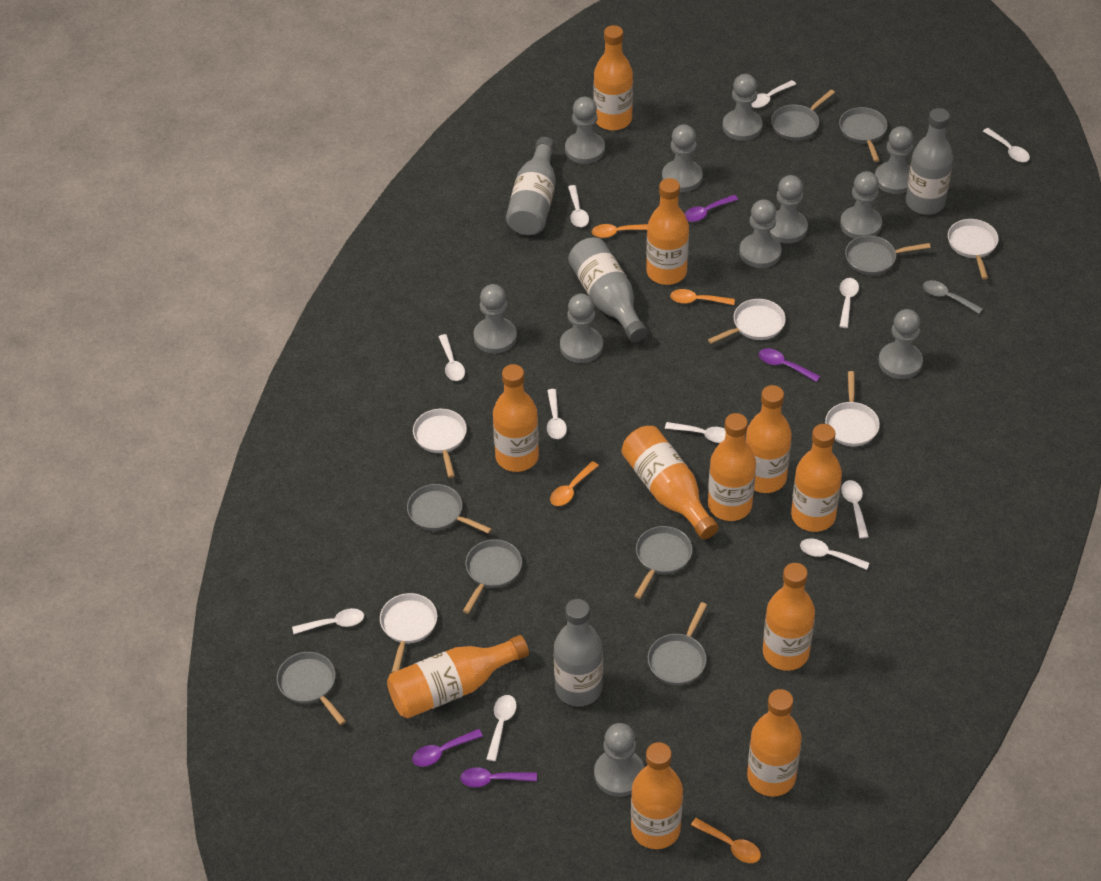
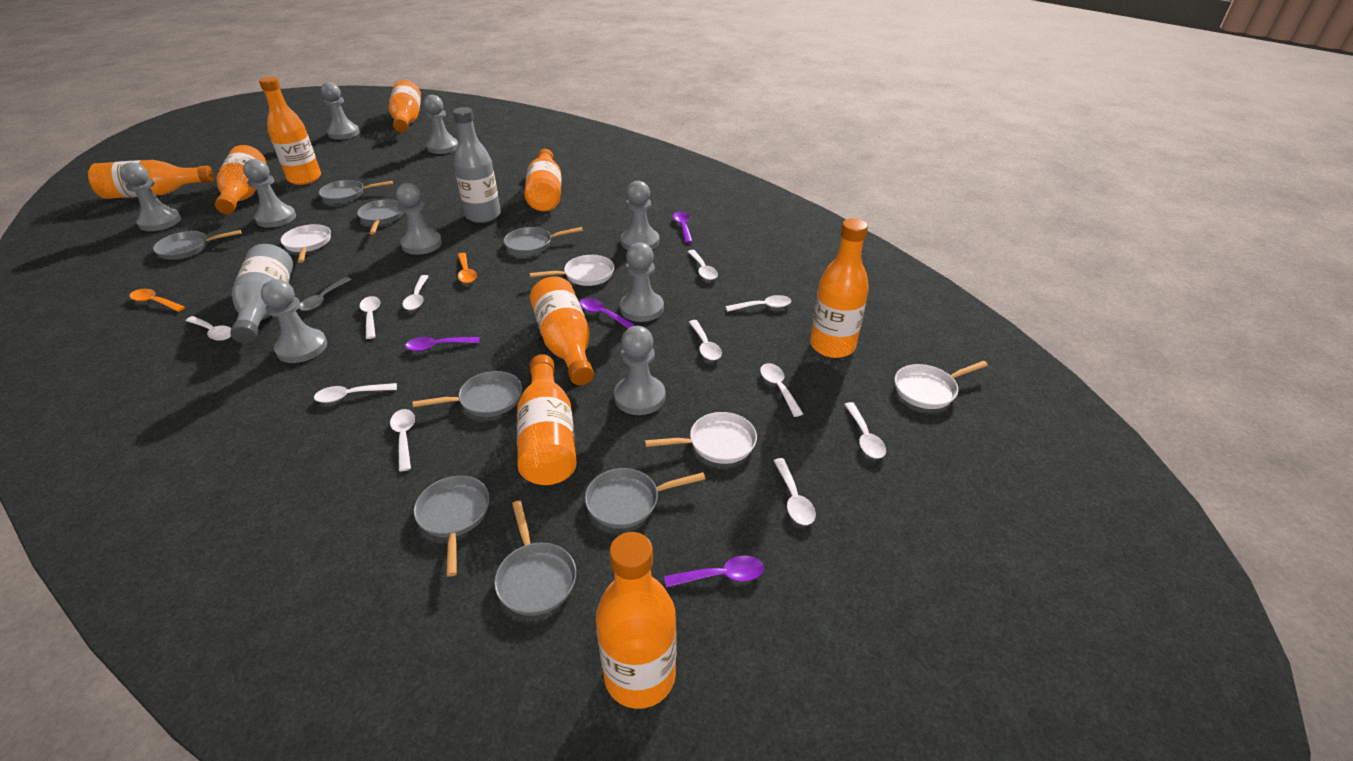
grey bottle: [506,137,556,235] [554,599,603,707] [568,237,648,342] [906,108,953,214] = 4 -> [230,244,293,344] [453,107,501,223] = 2
grey pawn: [474,284,517,354] [560,294,603,363] [565,97,605,164] [594,723,644,797] [662,124,703,192] [723,74,763,141] [739,199,782,268] [770,175,808,243] [840,171,882,239] [875,126,913,194] [878,309,923,379] = 11 -> [120,162,181,231] [243,159,296,228] [261,279,327,363] [321,82,360,140] [396,183,442,255] [423,95,458,154] [614,326,665,415] [620,242,664,322] [621,181,659,250] = 9
orange bottle: [387,635,529,718] [493,364,539,472] [594,25,633,130] [622,426,719,539] [631,742,683,849] [646,178,689,285] [708,413,756,521] [745,385,792,493] [747,689,802,797] [763,563,815,671] [791,424,842,532] = 11 -> [88,160,214,199] [215,145,267,214] [259,77,321,185] [389,80,421,132] [517,354,577,485] [525,149,561,211] [530,277,594,385] [596,532,676,709] [810,218,869,358] = 9
orange spoon: [550,461,599,506] [592,224,648,238] [670,289,735,305] [691,818,761,863] = 4 -> [130,289,185,312] [458,253,477,283] = 2
white pan: [380,593,437,673] [413,409,467,478] [708,299,786,344] [825,371,880,446] [948,219,999,280] = 5 -> [280,224,331,263] [529,255,614,286] [645,412,757,464] [895,361,988,409] = 4

